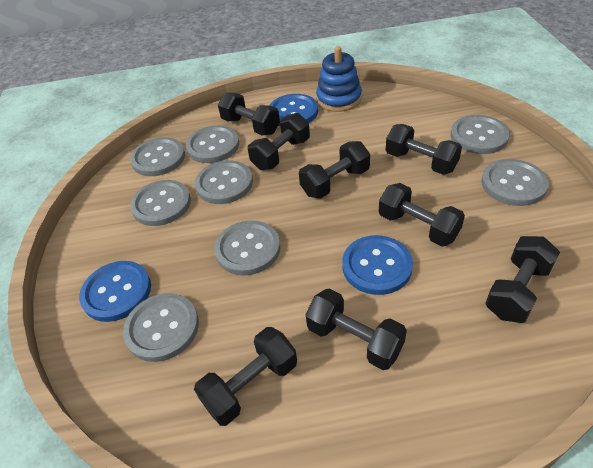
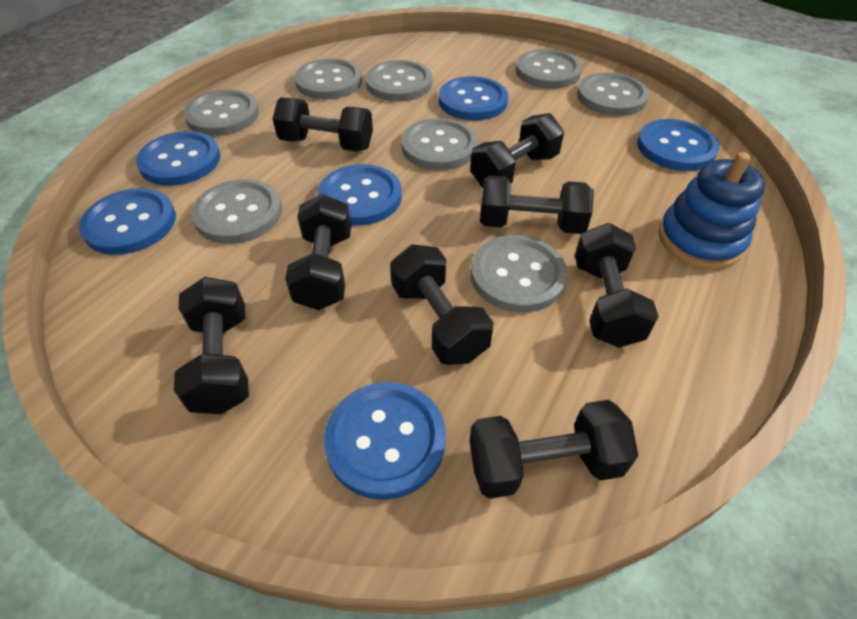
blue button: [79,261,151,322] [270,94,318,126] [342,235,413,295] = 3 -> [79,188,176,255] [136,131,220,186] [317,164,402,226] [324,382,446,500] [439,76,508,120] [637,119,719,171] = 6

